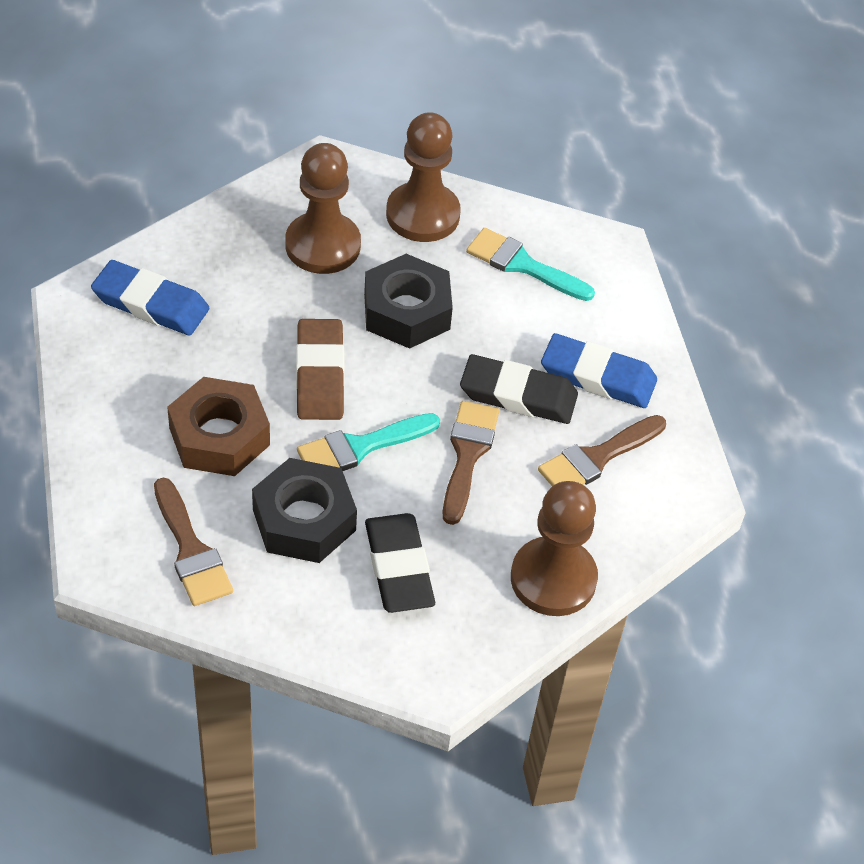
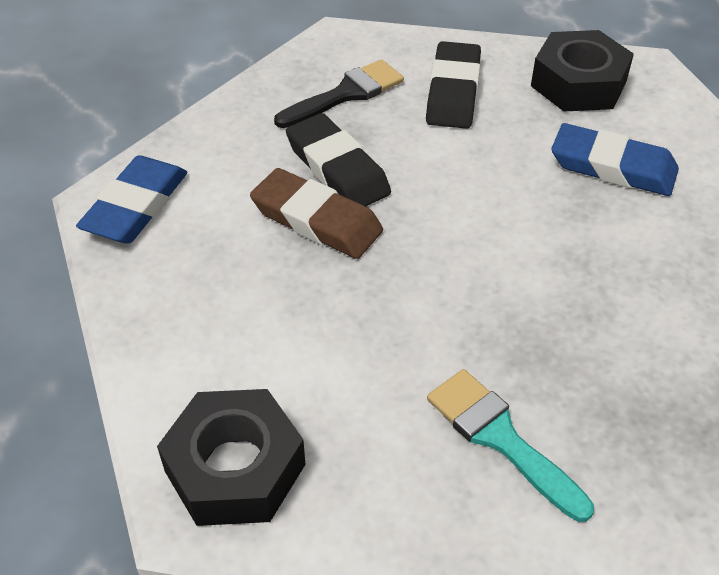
black brush: none = 0 -> [274,59,404,128] = 1
brown brush: [154,477,233,606] [443,401,499,525] [538,415,666,486] = 3 -> none = 0
brown nut: [167,377,270,476] = 1 -> none = 0
brown pawn: [285,143,361,274] [386,112,461,242] [511,481,598,616] = 3 -> none = 0
turquoise brush: [297,413,440,471] [466,228,595,301] = 2 -> [427,369,594,522] = 1

